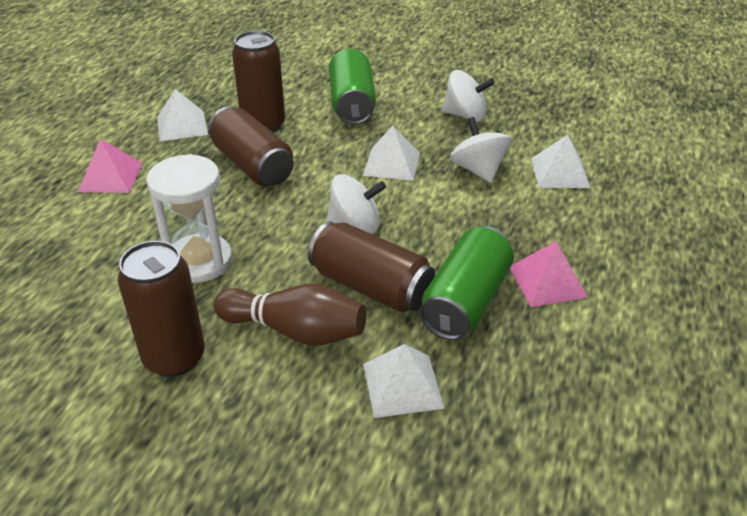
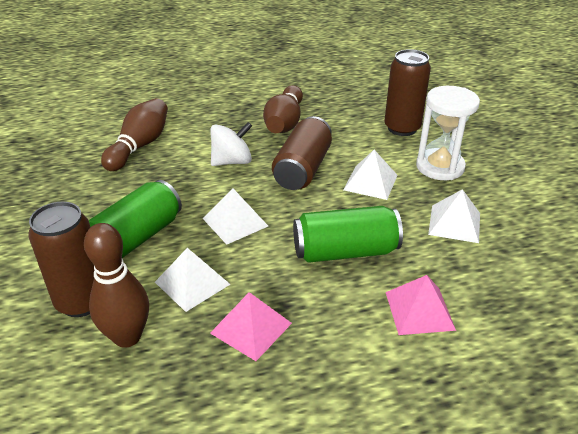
brown bowling pin: [213,284,366,346] = 1 -> [84,223,149,348] [101,98,168,171] [263,85,303,133] = 3
brown can: [117,241,205,377] [208,106,294,186] [232,31,285,132] [308,221,435,313] = 4 -> [28,202,94,317] [272,116,332,190] [384,49,431,136] = 3
white spinning top: [326,174,386,234] [442,70,495,122] [450,117,511,183] = 3 -> [210,122,252,166] = 1

